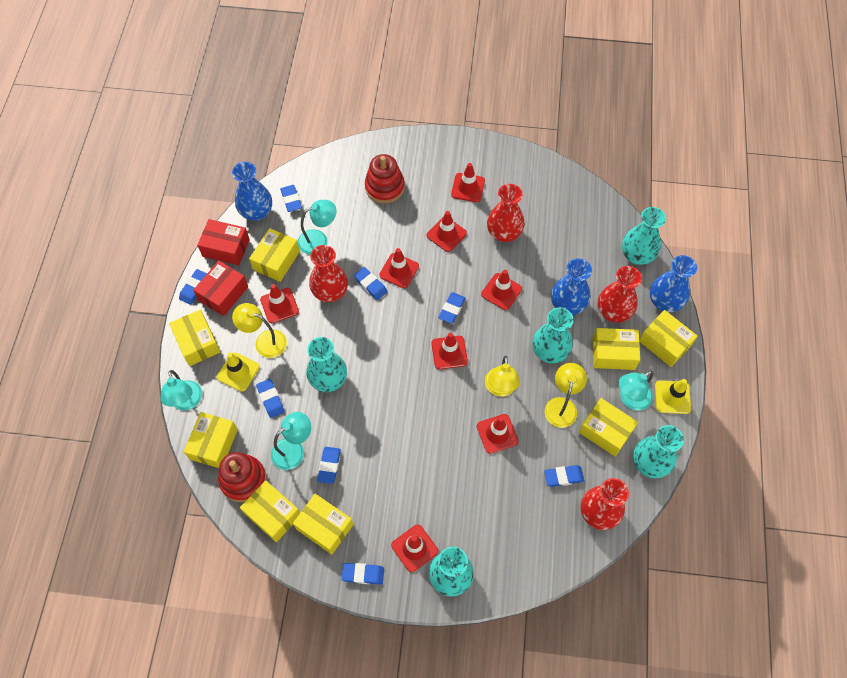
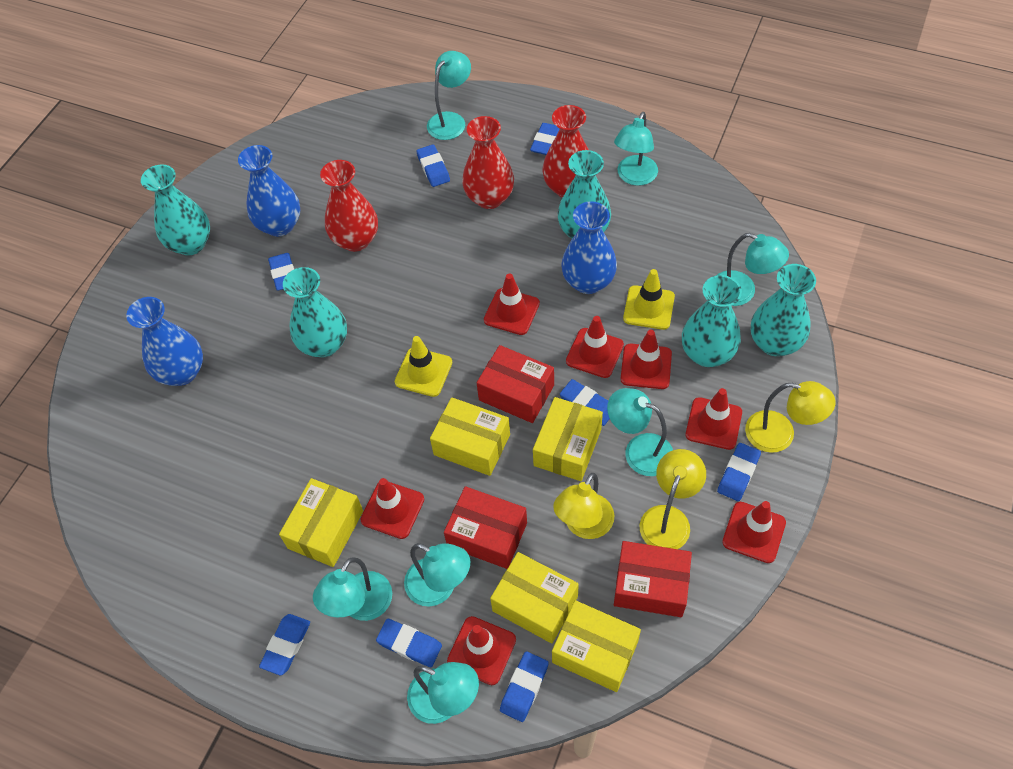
red box: [193,261,248,316] [197,219,250,265] = 2 -> [444,486,527,569] [477,345,554,423] [614,541,692,617] = 3
red stacking toy: [218,452,266,502] [365,154,405,203] = 2 -> none = 0
red traffic cone: [260,284,299,323] [379,248,419,288] [391,525,438,572] [427,211,467,252] [431,333,468,369] [451,163,485,202] [477,414,519,454] [481,270,522,310] = 8 -> [360,478,424,539] [447,616,516,685] [484,274,540,335] [566,316,624,378] [621,330,672,389] [686,388,742,450] [722,501,786,563] = 7
red vase: [309,245,348,302] [487,184,525,242] [581,478,629,530] [598,266,642,323] = 4 -> [320,160,378,252] [462,116,514,209] [542,105,589,198] = 3
turquoise lamp: [160,370,202,410] [271,412,311,470] [298,200,336,255] [619,371,653,411] = 4 -> [313,557,392,621] [404,543,470,607] [407,662,479,724] [427,51,471,140] [607,388,673,476] [614,112,658,186] [716,233,789,306] = 7
yellow box: [169,310,220,366] [184,412,238,468] [240,480,300,542] [249,228,300,282] [293,494,353,555] [579,398,638,457] [592,328,640,370] [639,310,698,367] = 8 -> [279,478,363,567] [430,397,510,476] [490,552,579,643] [533,397,603,481] [552,600,641,692] = 5

